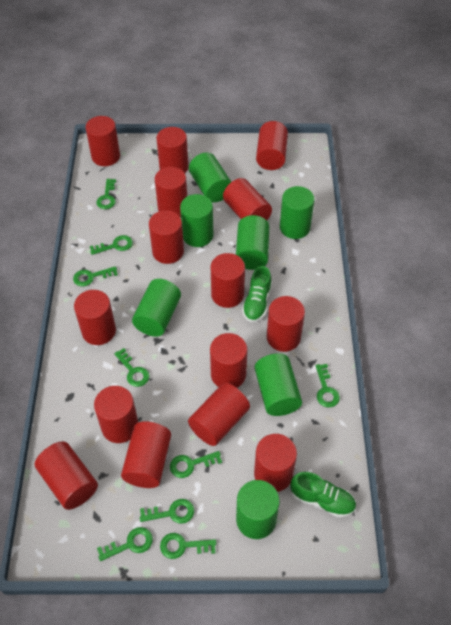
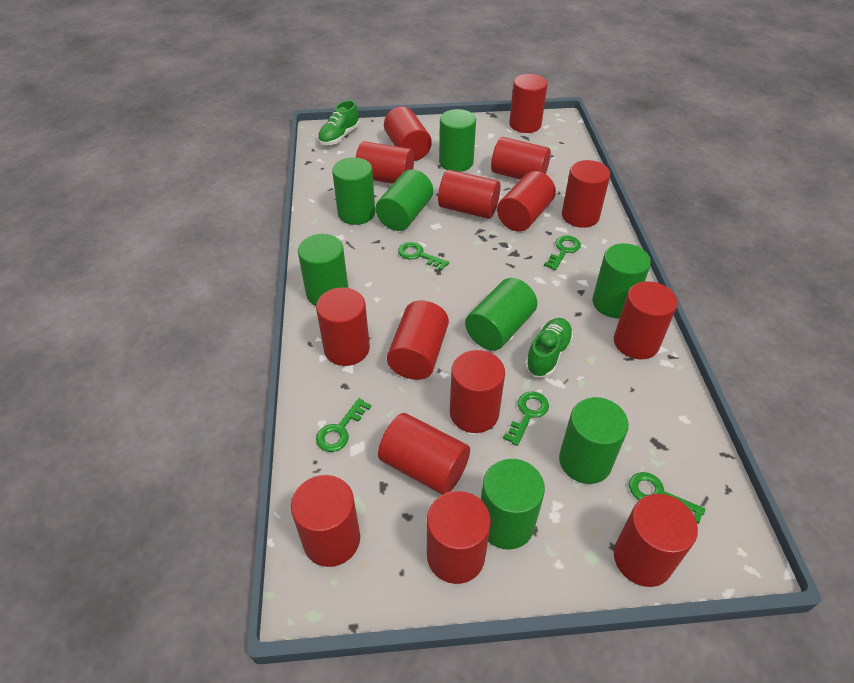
green cylinder: [132,279,181,337] [180,194,213,247] [189,152,231,202] [236,215,269,270] [236,480,280,539] [255,353,302,416] [280,186,315,239] = 7 -> [298,234,348,306] [332,157,375,225] [376,169,433,231] [439,109,476,172] [465,278,537,351] [481,459,545,550] [559,397,629,484] [592,243,651,318] = 8
green key: [73,266,118,286] [90,235,133,255] [96,179,116,209] [97,527,153,561] [114,348,149,387] [140,499,194,524] [160,533,216,559] [170,451,222,478] [316,364,340,407] = 9 -> [316,398,371,452] [398,242,449,271] [503,392,549,446] [544,235,581,270] [629,472,705,524] = 5

